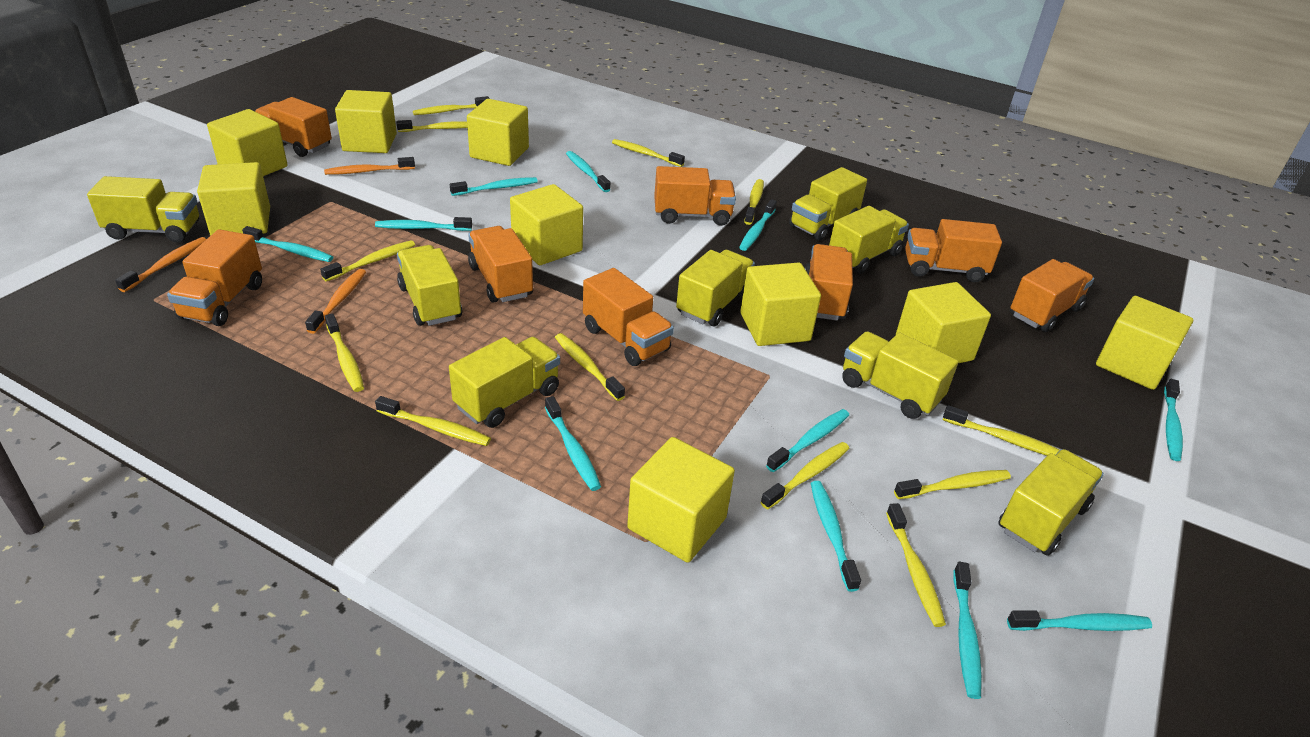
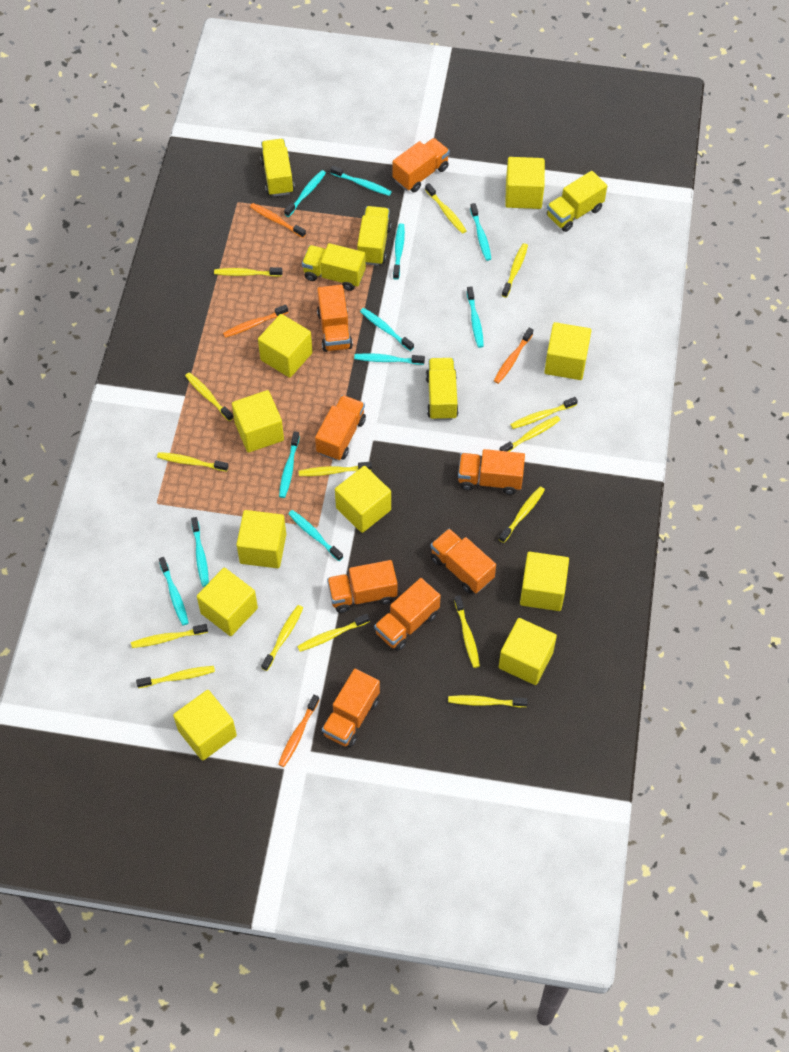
orange toothbrush: [115,237,206,292] [305,269,366,334] [324,157,415,175] = 3 -> [223,304,288,338] [250,203,306,238] [278,694,319,767] [494,328,533,384] = 4
yellow cube: [197,162,270,236] [207,109,288,176] [335,90,397,153] [467,99,529,166] [510,184,583,265] [627,437,735,563] [740,262,821,346] [896,282,991,363] [1096,296,1193,390] = 9 -> [173,690,237,761] [197,568,258,636] [232,390,284,453] [236,510,286,568] [258,314,312,378] [335,466,391,533] [499,618,557,685] [505,157,545,209] [520,552,569,611] [544,322,591,380] = 10
yellow toothbrush: [320,240,415,282] [325,313,364,392] [375,396,491,446] [396,120,467,132] [413,96,490,115] [555,333,625,401] [612,139,685,167] [744,179,764,225] [760,442,849,509] [886,503,946,627] [894,470,1011,499] [943,405,1060,456] = 12 -> [131,624,208,648] [136,666,215,688] [157,452,228,472] [185,372,233,421] [214,267,283,277] [261,605,303,671] [297,614,370,652] [299,462,372,476] [425,183,467,234] [448,695,528,707] [454,595,480,668] [499,416,560,452] [499,486,545,543] [502,243,528,298] [510,397,578,429] = 15
yellow truck: [87,176,199,243] [397,245,462,326] [449,337,560,428] [676,250,755,326] [789,167,867,241] [829,206,909,274] [842,331,958,419] [998,449,1104,556] = 8 -> [260,139,295,197] [302,243,366,291] [357,206,392,266] [426,358,459,420] [547,171,607,232] = 5

